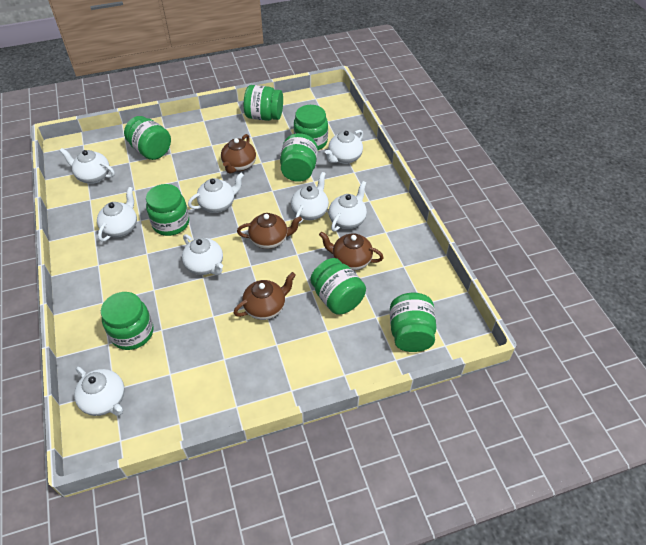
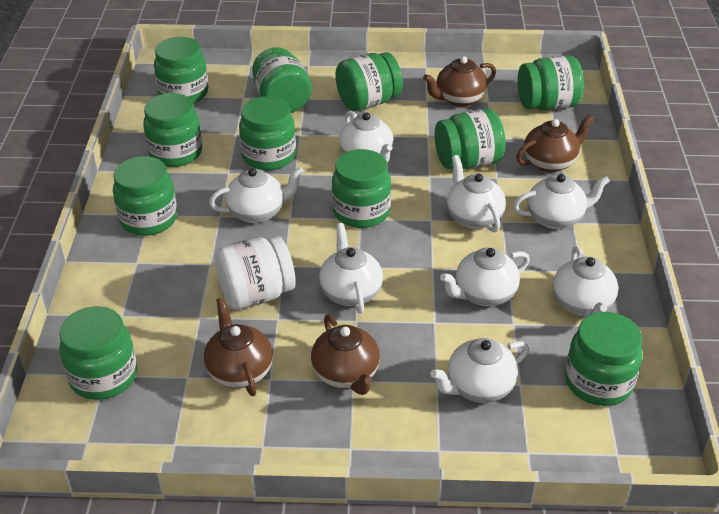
green jar: [101,292,153,350] [124,116,171,160] [146,184,189,236] [244,85,283,121] [280,133,318,182] [294,105,328,150] [310,258,366,315] [390,293,436,352] = 8 -> [59,306,137,400] [113,156,177,236] [143,93,202,167] [154,37,208,103] [239,96,296,170] [252,47,312,113] [332,149,391,228] [335,52,403,111] [435,109,506,169] [517,55,584,111] [565,312,643,406] = 11
white jar: none = 0 -> [215,236,296,310] = 1

